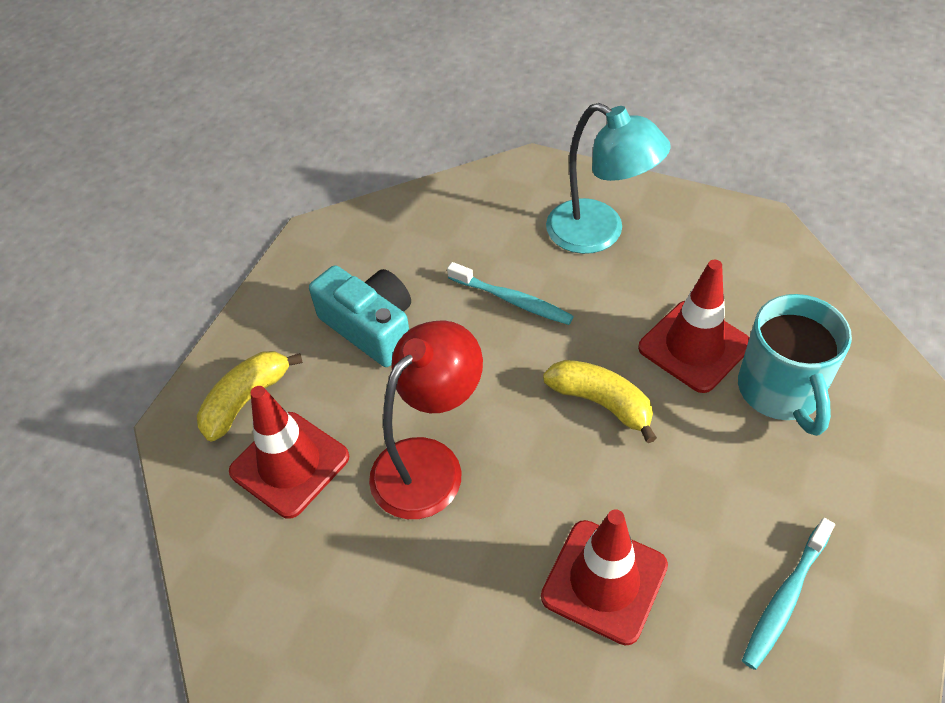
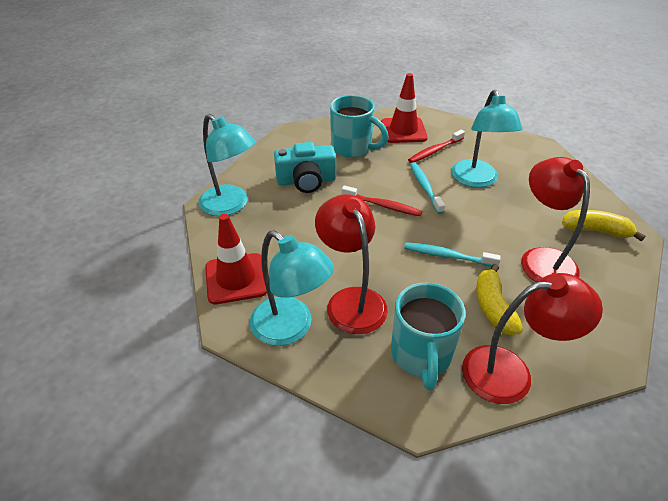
red lamp: [369,320,483,519] = 1 -> [315,194,388,334] [462,273,603,404] [521,157,590,282] = 3
red toothbrush: none = 0 -> [341,185,422,216] [408,130,465,163] = 2
red traffic cone: [229,386,349,519] [541,509,668,645] [638,260,750,393] = 3 -> [205,214,267,304] [381,73,428,143] = 2
turquoise lamp: [546,103,671,254] = 1 -> [199,114,256,216] [250,230,334,346] [451,89,522,188] = 3
turquoise mug: [738,294,852,436] = 1 -> [330,95,389,158] [391,283,466,391] = 2

